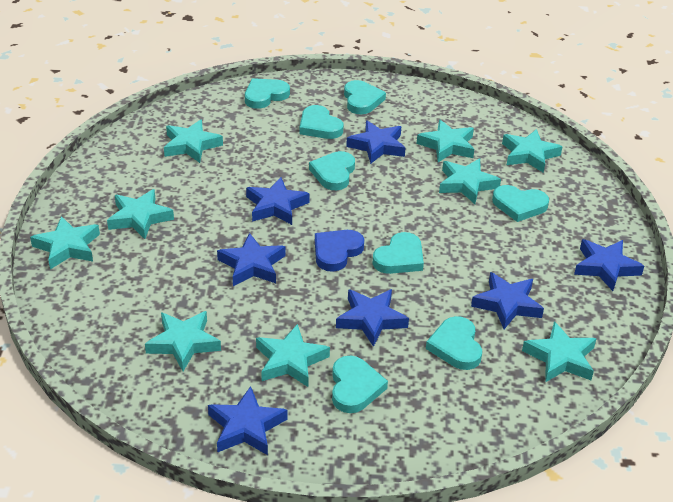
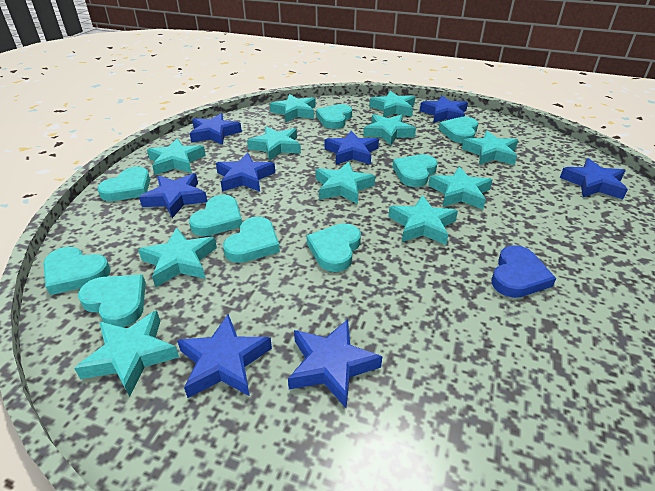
blue star: [208,386,287,455] [217,233,285,286] [246,177,310,225] [336,289,409,347] [346,120,406,164] [471,272,544,329] [574,239,644,291] = 7 -> [139,173,207,218] [177,314,272,398] [190,113,242,145] [216,153,275,192] [288,319,382,408] [325,131,379,165] [420,96,468,123] [560,158,628,199] = 8
turquoise heart: [245,78,290,109] [299,105,343,139] [309,151,355,190] [332,356,388,413] [344,80,386,114] [372,232,424,274] [426,316,482,370] [492,185,549,222] = 8 -> [43,247,111,295] [78,275,146,327] [97,167,150,201] [189,195,242,236] [223,217,280,263] [306,223,361,272] [316,104,352,129] [392,154,438,187] [439,117,478,143] = 9
turquoise star: [30,216,100,269] [107,189,174,239] [145,311,221,371] [164,119,223,163] [256,324,330,387] [417,120,474,162] [439,159,501,204] [502,129,563,173] [522,321,596,382] = 9 -> [74,310,179,397] [138,228,217,287] [147,138,206,175] [247,126,301,161] [270,94,316,122] [316,162,375,204] [363,114,416,146] [369,91,415,117] [388,195,458,245] [428,166,493,209] [462,131,518,165] = 11

